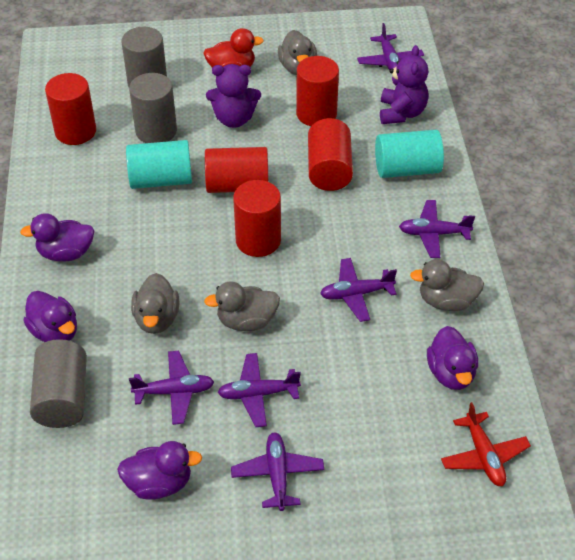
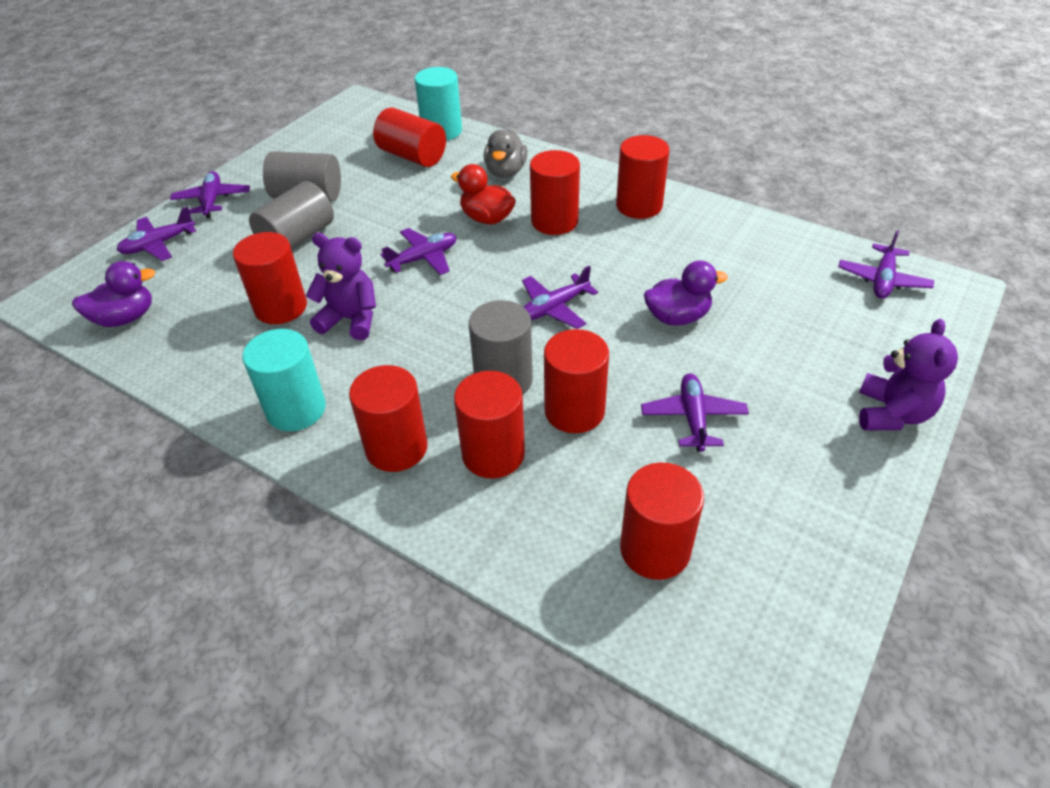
grey duck: [131,273,179,334] [204,282,280,331] [278,30,317,75] [410,259,484,311] = 4 -> [484,129,528,178] = 1
purple duck: [20,213,94,262] [23,291,77,342] [117,441,202,500] [427,326,478,390] = 4 -> [72,261,155,327] [644,260,728,326] = 2
red cylinder: [45,73,96,145] [205,147,269,193] [233,180,281,257] [296,56,339,126] [308,118,353,191] = 5 -> [233,232,307,324] [349,365,428,472] [373,107,446,167] [454,371,525,478] [530,150,580,235] [544,329,609,433] [616,135,670,219] [620,463,704,580] = 8
red plane: [441,402,531,486] = 1 -> none = 0

